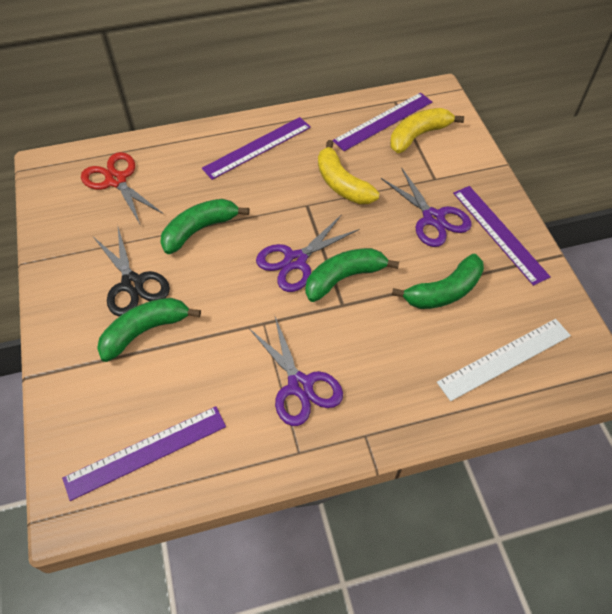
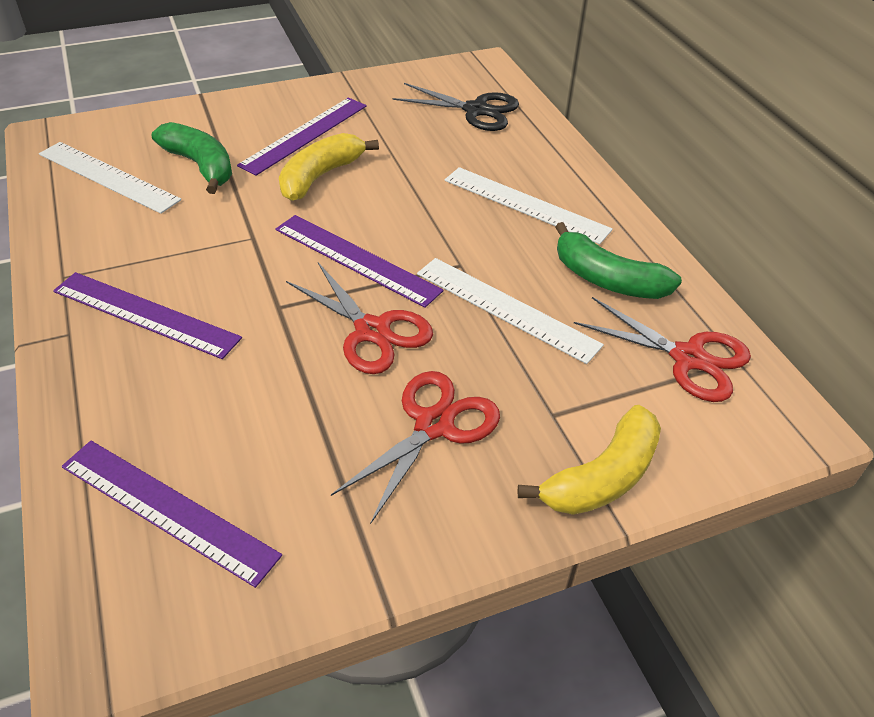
green banana: [97,298,201,362] [161,199,249,254] [305,248,399,302] [392,254,484,309] = 4 -> [151,122,232,194] [555,222,682,299] = 2
purple scissors: [249,317,343,426] [256,214,360,292] [381,167,472,247] = 3 -> none = 0
red scissors: [81,152,163,226] = 1 -> [286,263,433,374] [331,371,500,524] [574,297,751,402] = 3
white ruler: [437,319,571,401] = 1 -> [39,142,181,214] [417,258,604,364] [445,167,613,244] = 3

